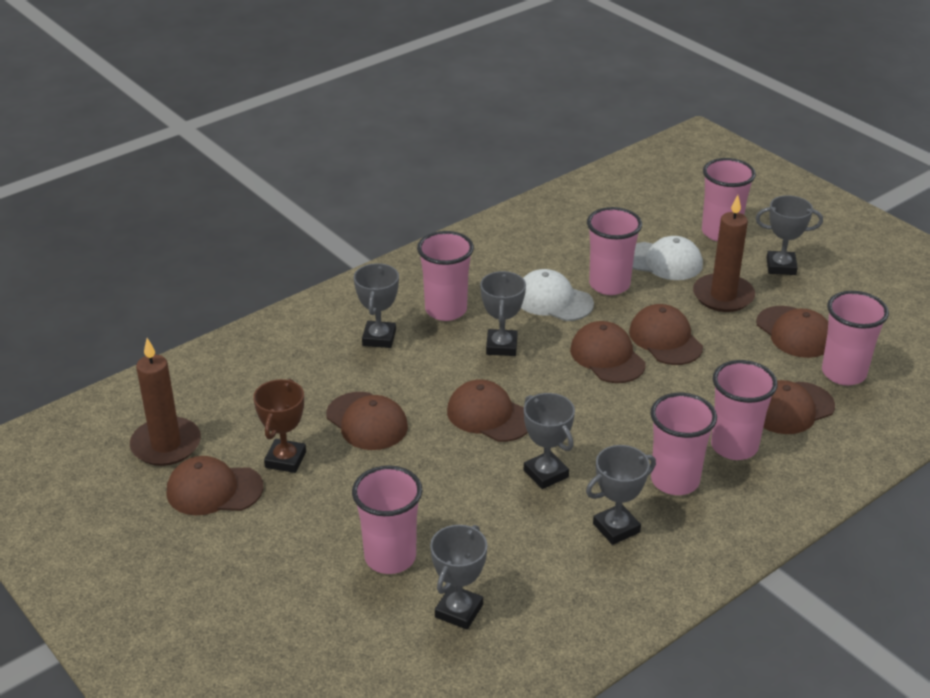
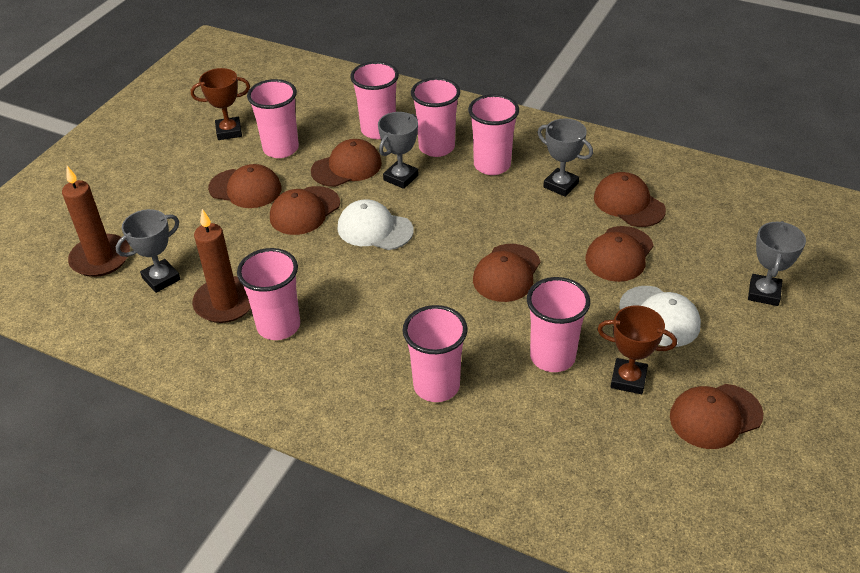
brown trophy: [253,379,306,473] = 1 -> [191,68,250,140] [597,305,677,394] = 2
grey trophy: [354,263,399,348] [430,525,487,630] [480,271,526,356] [524,393,575,489] [586,445,656,545] [756,195,823,275] = 6 -> [116,209,181,293] [378,112,418,189] [538,118,593,197] [748,221,806,306] = 4

